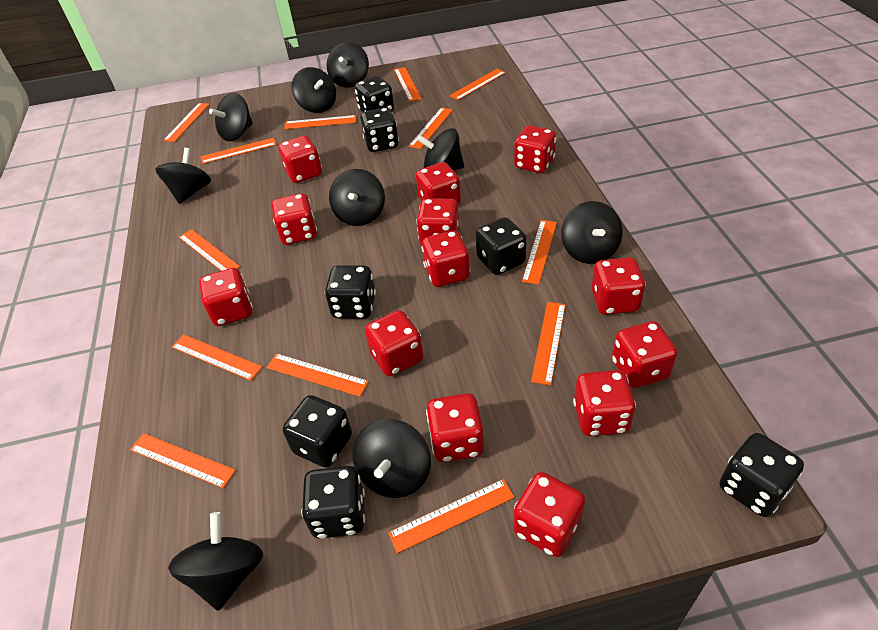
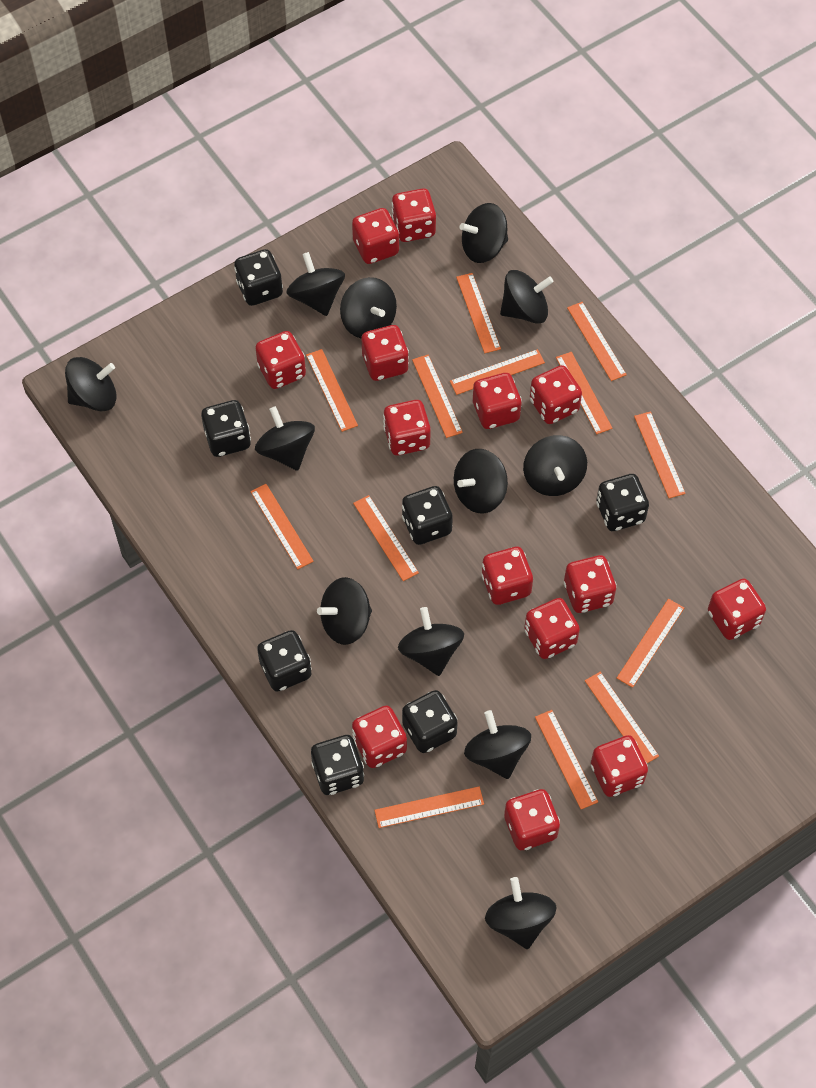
black spinning top: [155,148,211,204] [168,512,263,611] [209,93,253,141] [291,67,336,113] [327,42,369,88] [329,169,385,226] [352,419,431,498] [417,128,464,170] [561,201,623,264] = 9 -> [65,357,116,411] [255,406,315,471] [286,252,345,316] [317,577,372,645] [340,277,397,339] [398,607,464,676] [454,449,508,513] [460,203,508,263] [464,710,531,779] [485,877,557,949] [500,270,553,324] [523,435,587,496] = 12
red dice: [199,268,253,326] [272,193,317,245] [279,136,322,183] [365,310,424,376] [416,162,461,204] [416,198,459,245] [421,231,470,287] [426,393,484,462] [513,472,585,557] [514,125,556,173] [573,370,636,436] [592,257,646,315] [612,321,678,388] = 13 -> [255,331,306,389] [352,208,399,264] [352,705,407,768] [362,325,409,381] [383,400,431,455] [392,188,436,242] [473,373,522,429] [481,547,533,605] [504,789,560,850] [524,598,580,659] [530,365,582,424] [564,555,617,613] [591,735,648,797] [708,579,766,640] = 14

